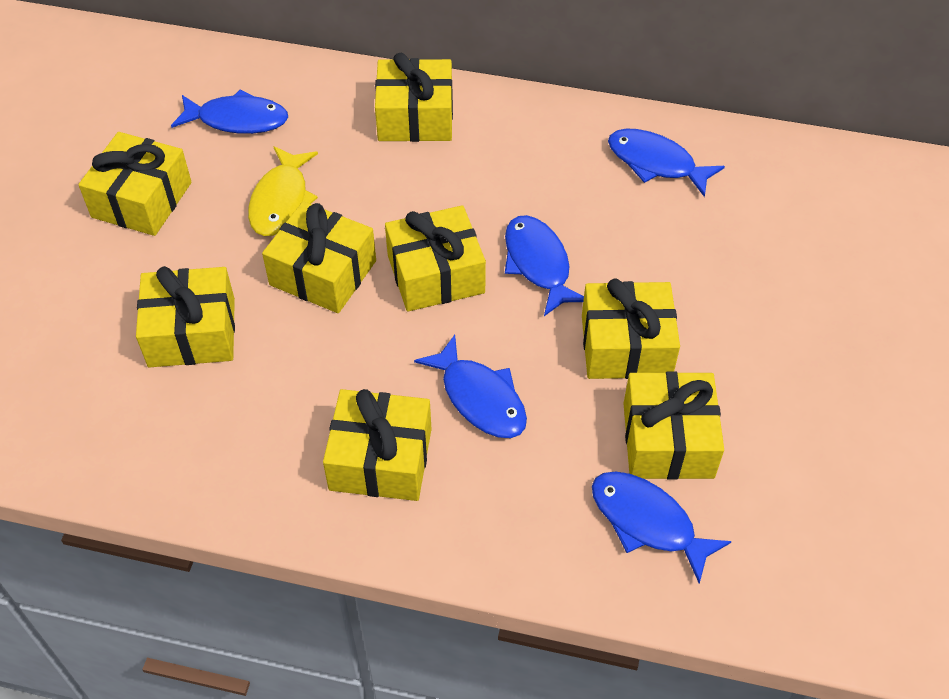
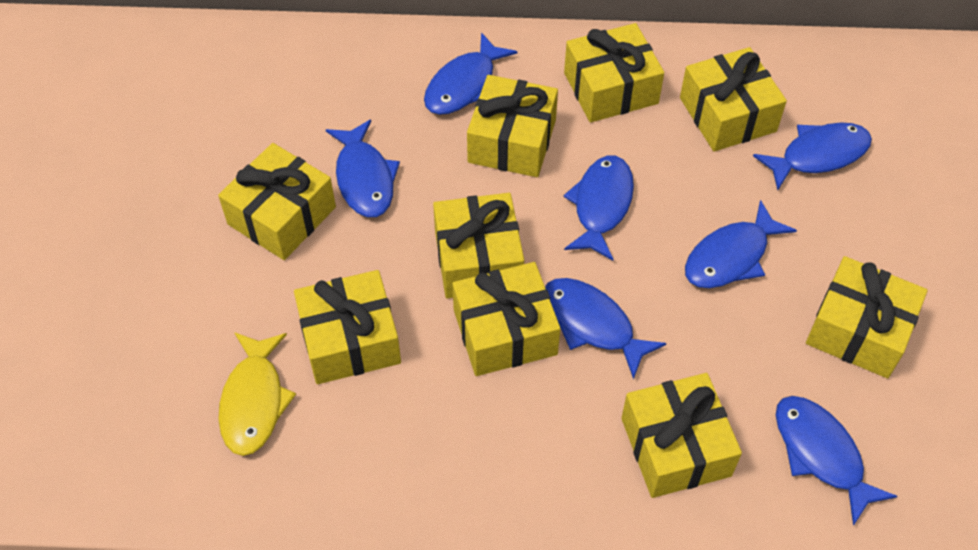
blue fish: [171,89,288,134] [414,335,527,438] [505,215,584,316] [592,472,732,584] [608,129,725,197] = 5 -> [326,120,400,217] [424,32,517,115] [545,278,666,380] [564,156,634,261] [685,200,797,288] [753,123,872,190] [776,396,897,526] = 7
yellow gift: [78,132,191,236] [136,266,235,368] [262,201,376,313] [323,389,432,501] [375,53,453,142] [385,205,486,312] [582,279,680,379] [623,371,724,480] = 8 -> [218,143,336,260] [294,270,401,384] [433,193,524,298] [452,262,560,376] [467,75,558,177] [564,23,664,122] [621,373,742,498] [680,47,787,152] [806,256,928,378] = 9

